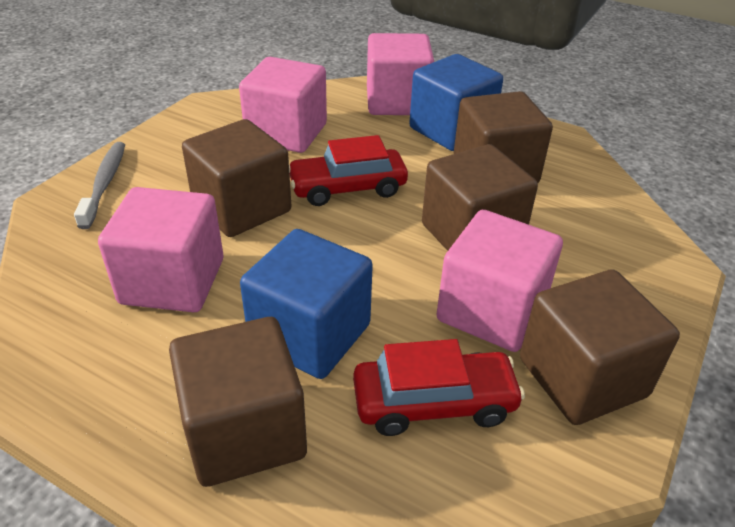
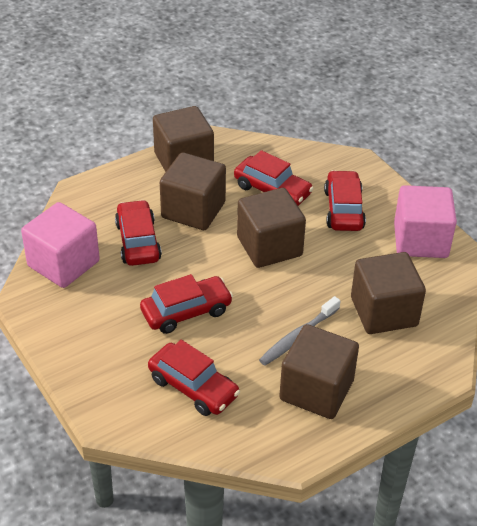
blue cube: [240,229,373,379] [409,54,503,151] = 2 -> none = 0
pink cube: [98,187,223,312] [239,57,327,153] [367,33,434,115] [436,210,563,352] = 4 -> [21,202,100,288] [394,185,457,258] = 2
red car: [289,135,408,206] [353,339,525,436] = 2 -> [115,200,162,266] [140,274,233,334] [148,340,240,416] [234,150,314,206] [324,170,366,231] = 5

